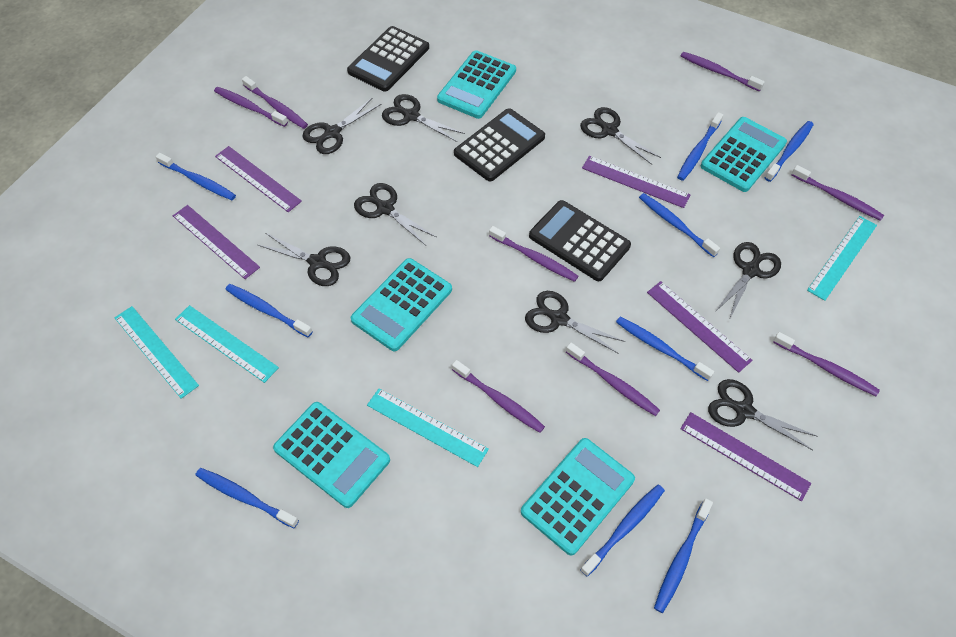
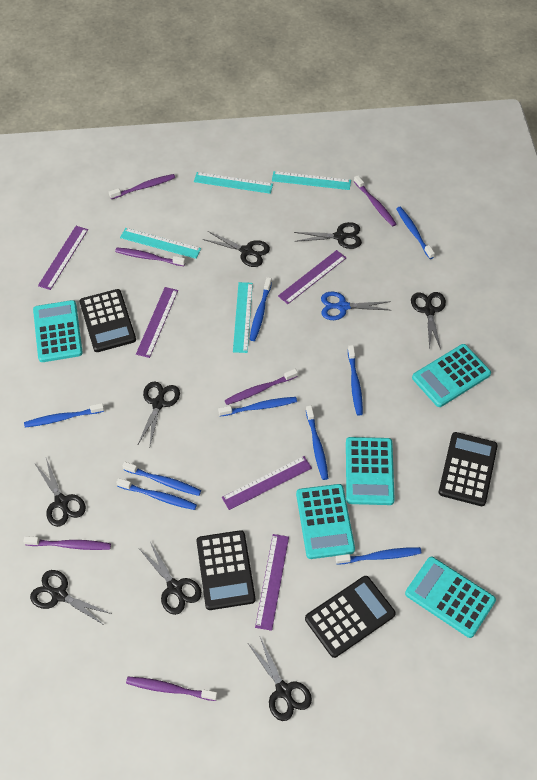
black calculator: [347,26,429,92] [454,108,545,182] [529,200,631,281] = 3 -> [80,289,136,352] [196,530,255,610] [305,576,396,658] [439,432,498,506] = 4
blue scissors: none = 0 -> [321,292,391,320] = 1
purple toothbrush: [214,87,288,127] [242,76,308,129] [452,360,545,433] [489,226,578,282] [566,343,660,416] [680,52,765,92] [773,332,880,396] [792,165,884,221] = 8 -> [23,536,111,550] [109,174,175,199] [115,248,185,266] [126,677,218,701] [225,369,298,405] [354,175,396,227] = 6

